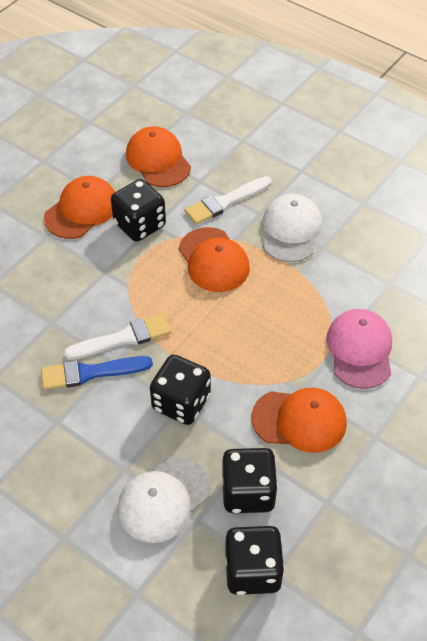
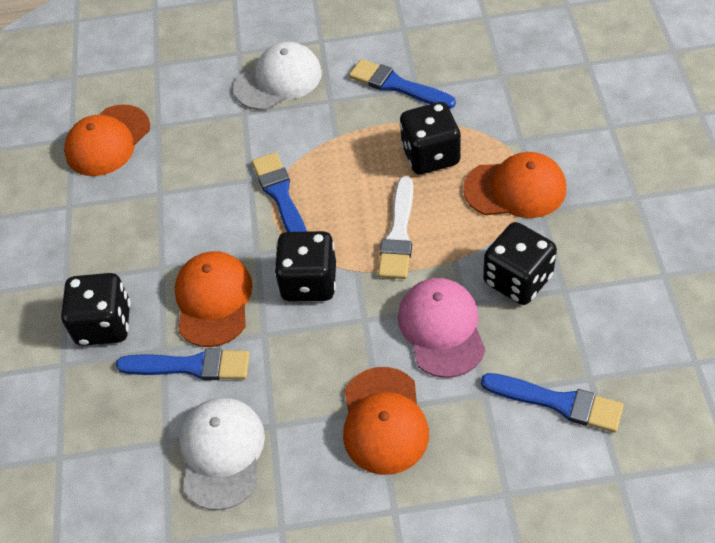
blue brush: [41,356,153,390] = 1 -> [116,348,250,380] [252,152,307,232] [349,59,456,109] [481,373,624,433] = 4
white brush: [64,314,171,360] [185,176,272,225] = 2 -> [378,176,413,279] = 1

